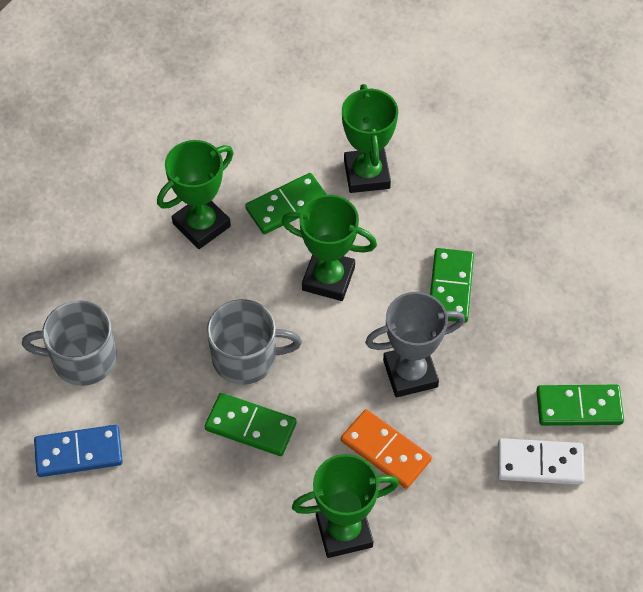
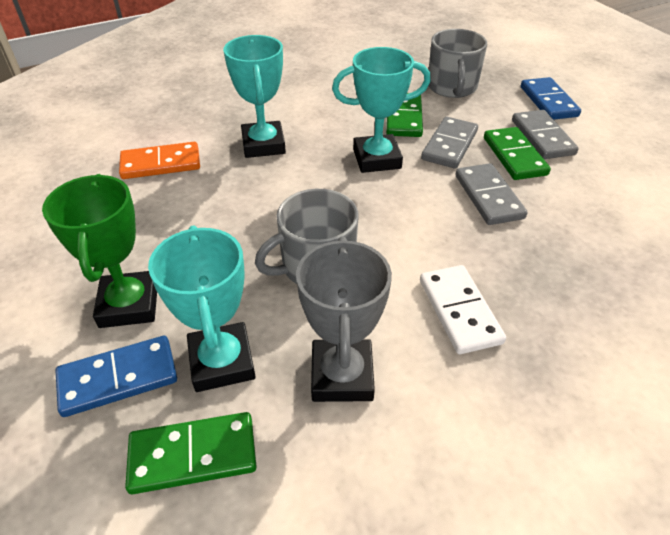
blue domino: [34,425,123,477] = 1 -> [55,335,177,417] [521,77,581,120] = 2
green domino: [204,393,297,456] [245,173,327,234] [430,248,474,323] [536,385,624,426] = 4 -> [125,412,257,494] [386,93,423,137] [484,127,551,180] = 3
green trophy: [157,140,234,249] [281,195,377,301] [292,454,399,558] [342,84,398,193] = 4 -> [42,174,157,328] = 1
grey domino: none = 0 -> [421,117,478,168] [455,163,527,225] [512,110,579,159] = 3
turquoise trophy: none = 0 -> [148,225,256,392] [223,35,286,158] [332,47,431,173] = 3

